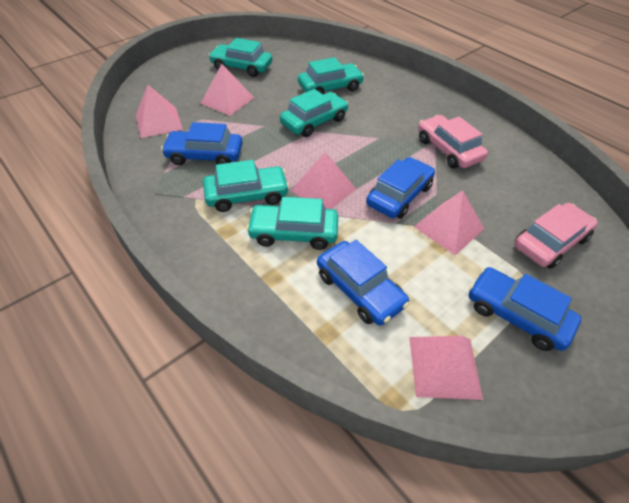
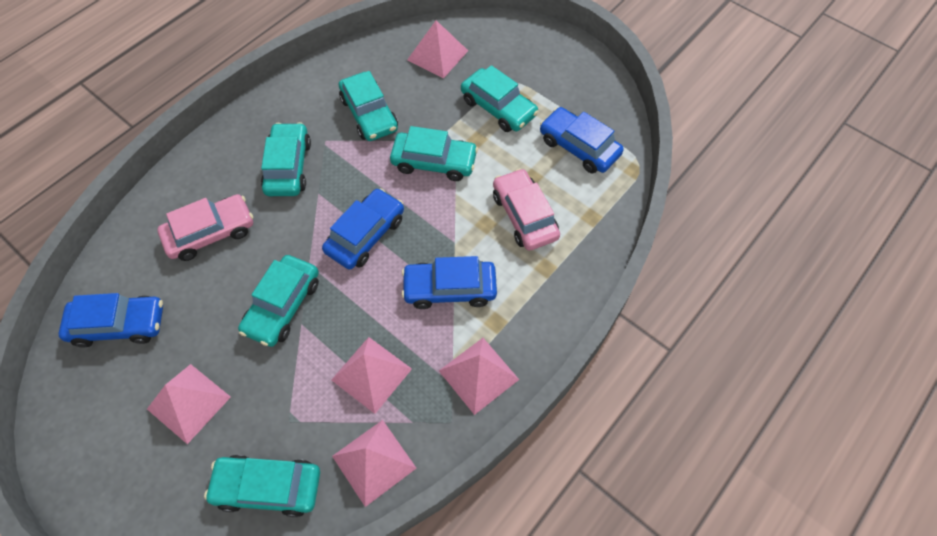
turquoise car: [203,160,289,212] [209,38,272,77] [246,197,338,250] [280,89,348,137] [298,57,364,94] = 5 -> [204,455,320,517] [238,255,319,347] [261,122,311,196] [339,71,398,141] [390,126,478,181] [461,65,538,132] = 6

